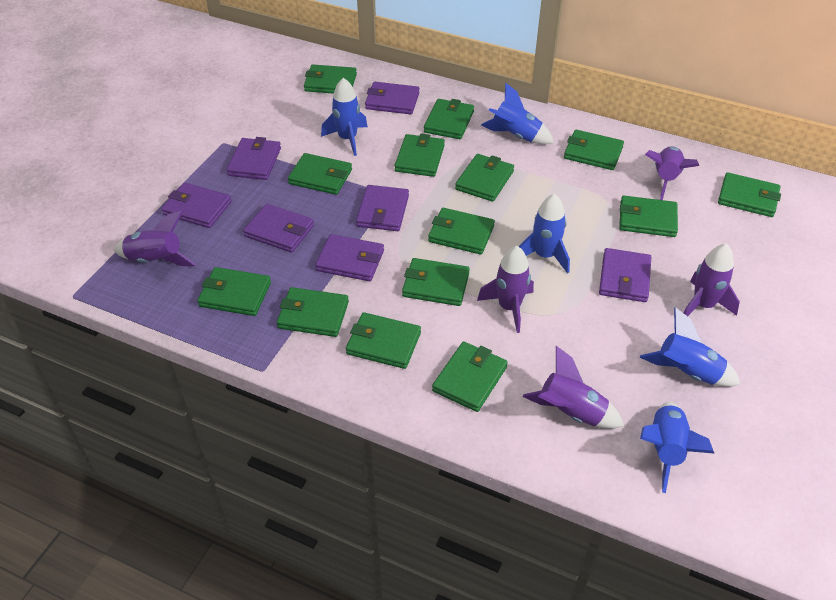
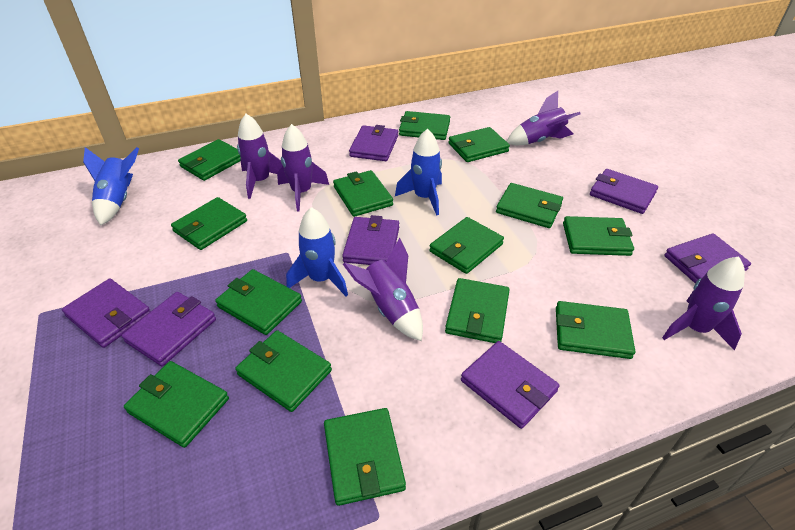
blue rocket: [321,78,368,156] [481,83,554,144] [519,194,570,274] [640,307,741,387] [640,402,715,493] = 5 -> [83,147,139,225] [286,207,348,296] [395,129,442,216] = 3

